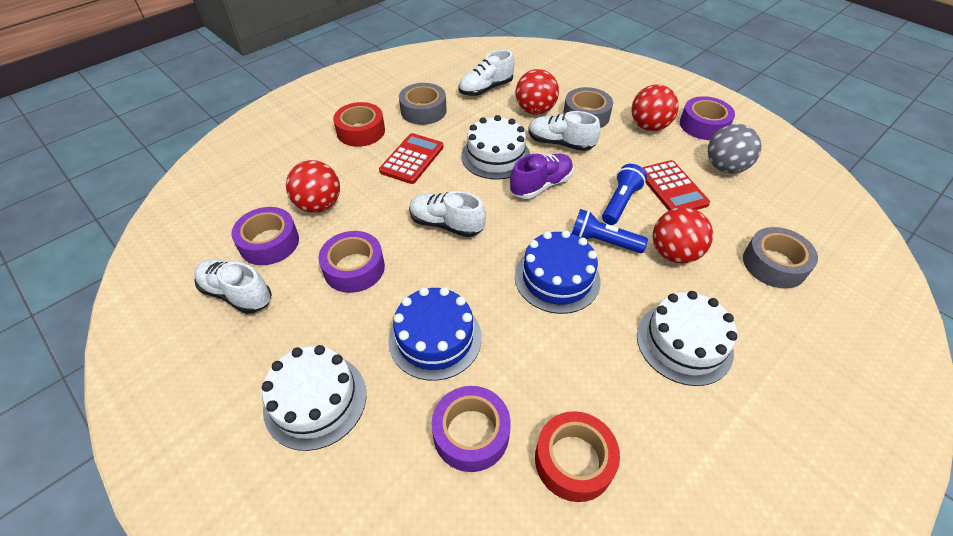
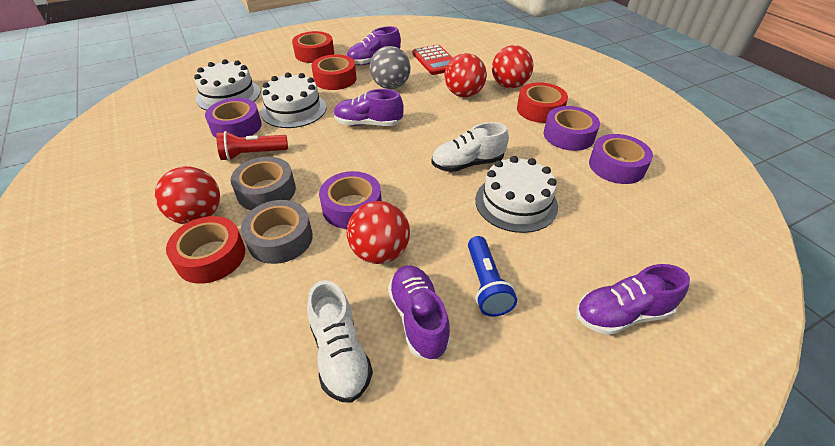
blue cake: [388,287,482,381] [515,230,600,314] = 2 -> none = 0
blue flashlight: [572,209,648,253] [602,164,647,225] = 2 -> [468,236,517,317] = 1
grey tape: [399,83,447,125] [563,87,613,128] [743,227,818,288] = 3 -> [230,157,296,210] [241,200,313,264] = 2
purple shoe: [510,154,573,199] = 1 -> [334,89,404,126] [347,26,401,65] [388,265,451,360] [576,264,690,335] = 4
red calculator: [379,133,444,184] [642,160,710,211] = 2 -> [412,45,453,75] = 1
red flashlight: none = 0 -> [216,131,288,161] = 1
red tape: [333,102,385,147] [535,411,620,502] = 2 -> [166,216,245,284] [292,31,334,63] [311,54,357,90] [517,82,568,123] = 4
white shoe: [194,259,272,314] [409,191,486,237] [458,50,514,96] [528,111,600,151] = 4 -> [307,280,373,403] [431,122,509,172] = 2

